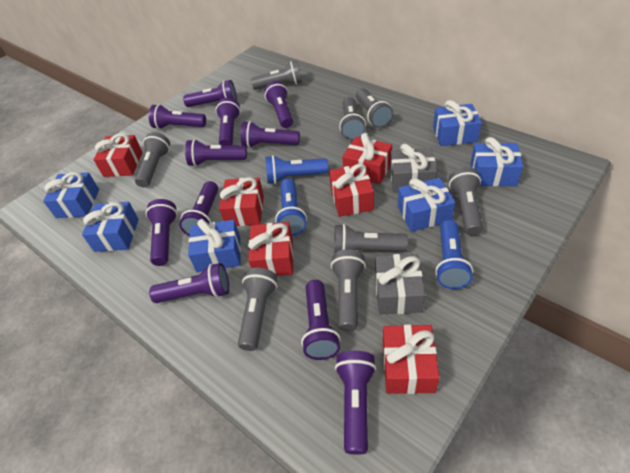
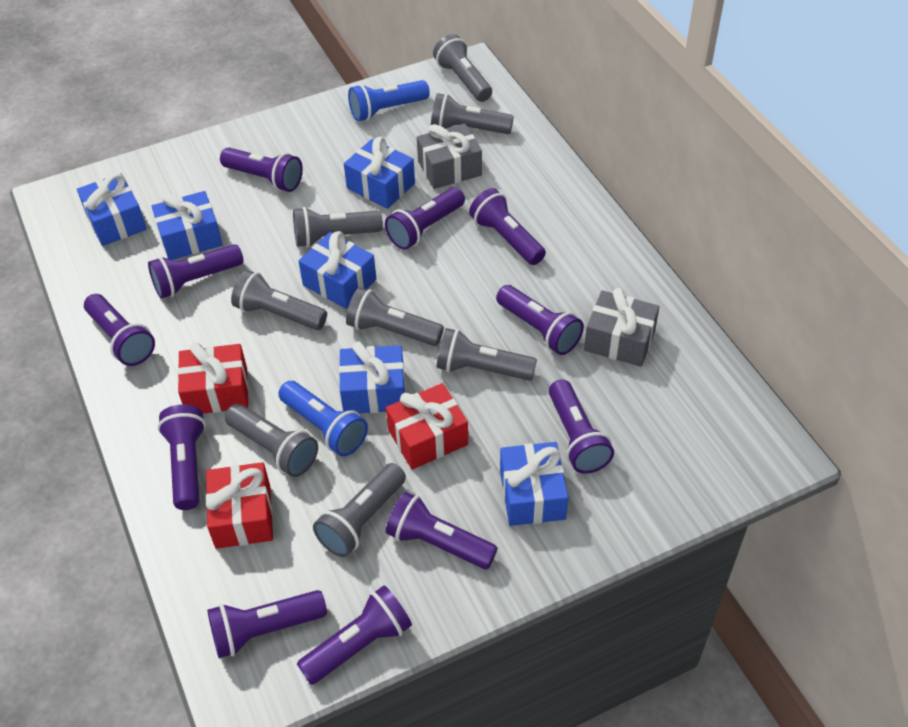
blue flashlight: [265,155,328,184] [275,179,307,236] [435,220,473,289] = 3 -> [278,381,368,456] [348,80,430,121] = 2
red gift: [93,133,143,177] [219,177,264,226] [248,222,293,276] [329,164,374,217] [342,133,392,184] [383,325,440,394] = 6 -> [178,342,248,414] [206,462,273,549] [386,383,468,469] = 3

